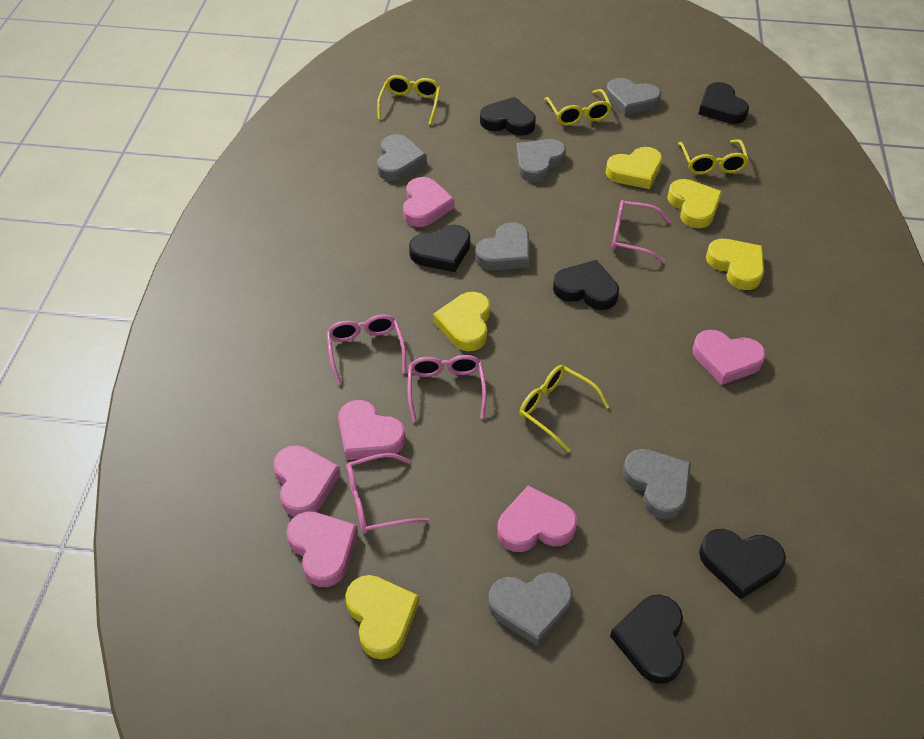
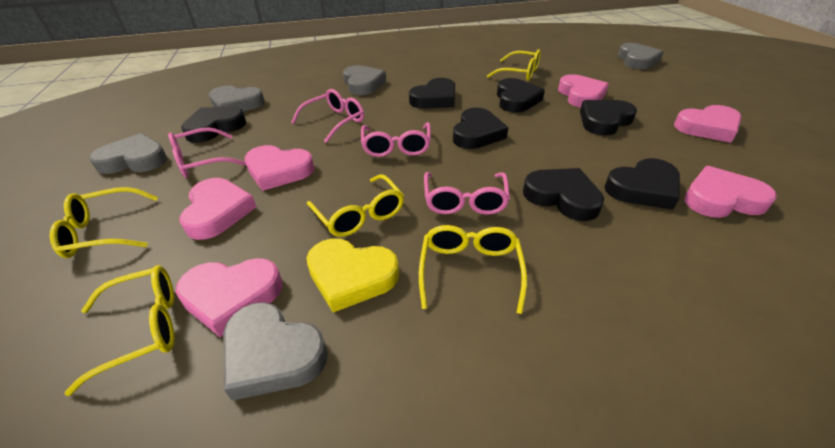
black heart: [409,225,470,272] [480,97,536,136] [553,260,619,310] [610,595,684,684] [698,82,749,124] [699,529,786,599] = 6 -> [181,107,246,143] [409,78,455,109] [453,108,508,149] [497,78,545,113] [523,168,604,221] [580,100,637,136] [604,158,680,210] = 7
grey heart: [377,134,427,181] [475,222,529,270] [488,572,573,646] [516,139,566,182] [606,78,661,116] [623,449,691,520] = 6 -> [89,133,167,174] [209,86,265,112] [223,302,328,401] [343,65,386,95] [618,43,664,70] = 5
yellow glasses: [377,75,440,125] [519,365,610,452] [544,89,612,126] [678,139,749,175] = 4 -> [50,187,158,258] [65,265,175,396] [307,174,404,237] [419,225,527,314] [487,49,541,81] = 5
yellow heart: [345,575,419,659] [433,292,490,351] [606,147,662,189] [667,179,722,228] [706,239,764,290] = 5 -> [306,239,399,312] = 1

